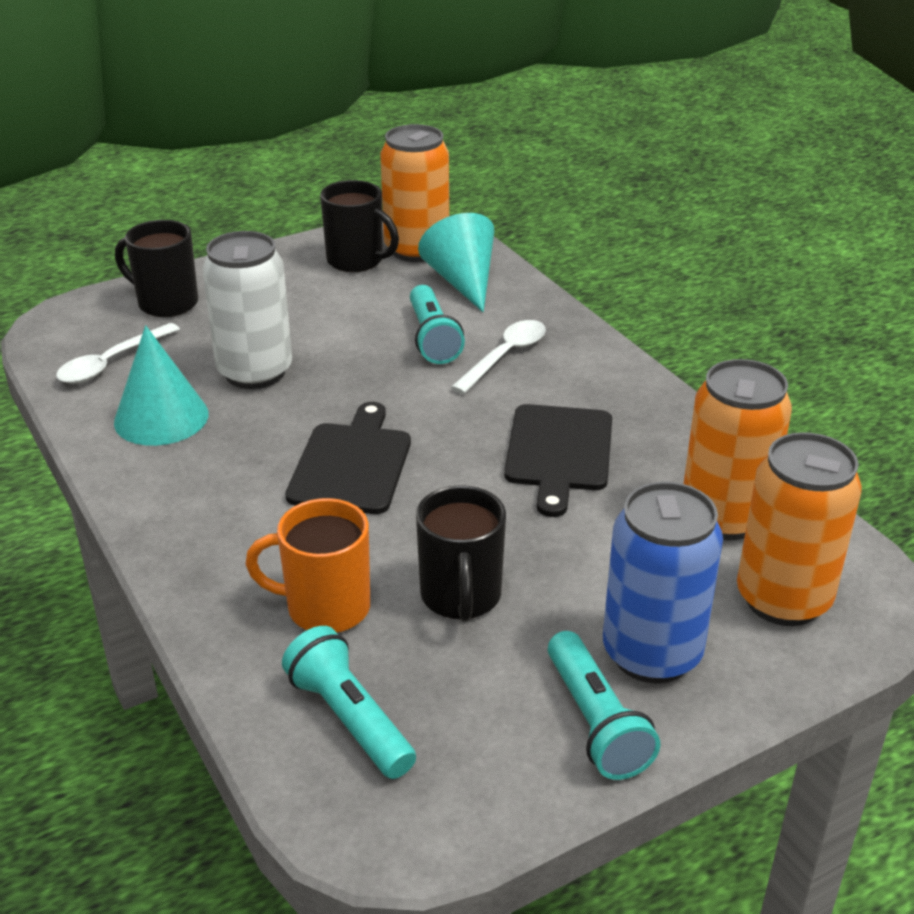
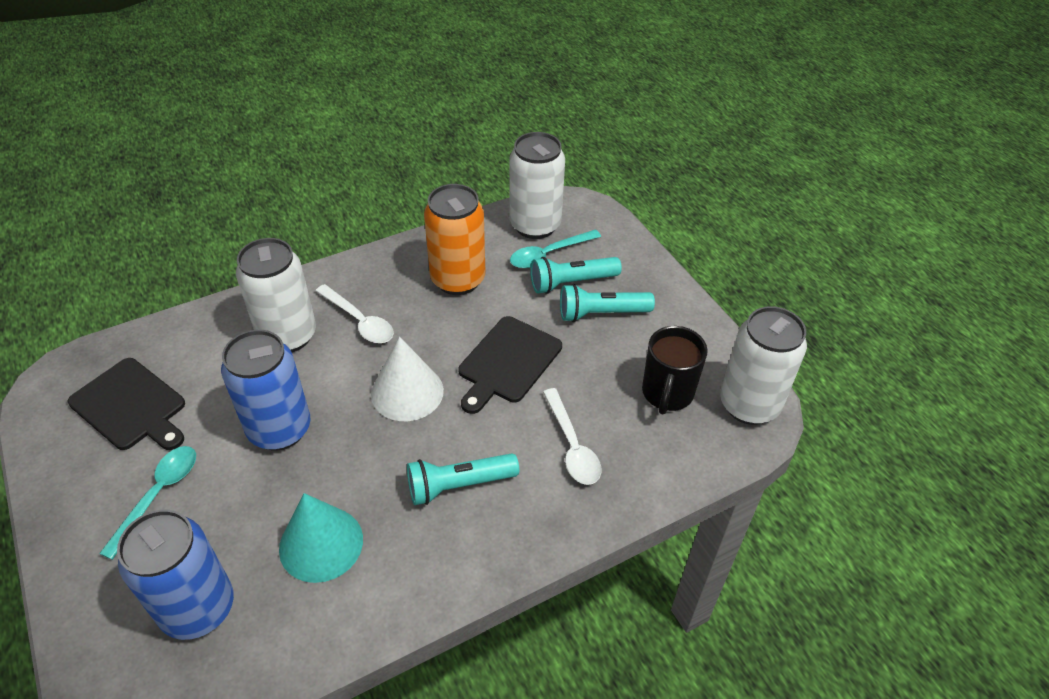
black mug: [115,220,198,317] [320,180,399,272] [416,485,506,622] = 3 -> [642,326,708,415] = 1
blue can: [603,482,723,684] = 1 -> [117,509,234,640] [221,330,310,451] = 2
orange can: [380,124,449,262] [683,359,792,540] [737,432,862,626] = 3 -> [424,184,485,295] = 1
orange mug: [245,498,370,633] = 1 -> none = 0
turquoise cone: [114,325,209,446] [418,213,494,312] = 2 -> [279,493,363,583] = 1
turquoise spoon: none = 0 -> [99,446,196,560] [510,229,601,268] = 2
white can: [202,231,292,389] = 1 -> [236,238,316,352] [509,132,565,239] [720,306,807,425] = 3
white cone: none = 0 -> [371,337,444,421] = 1

